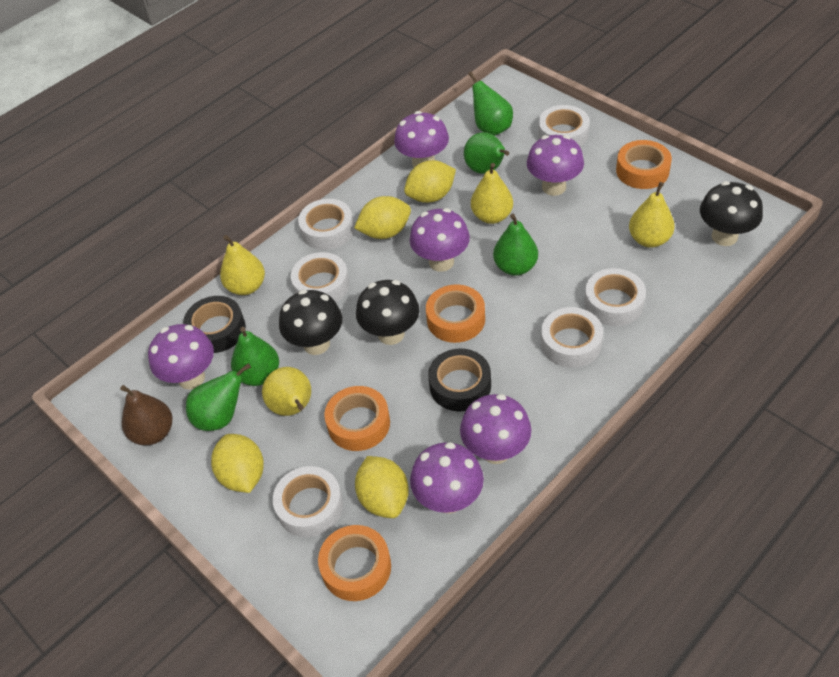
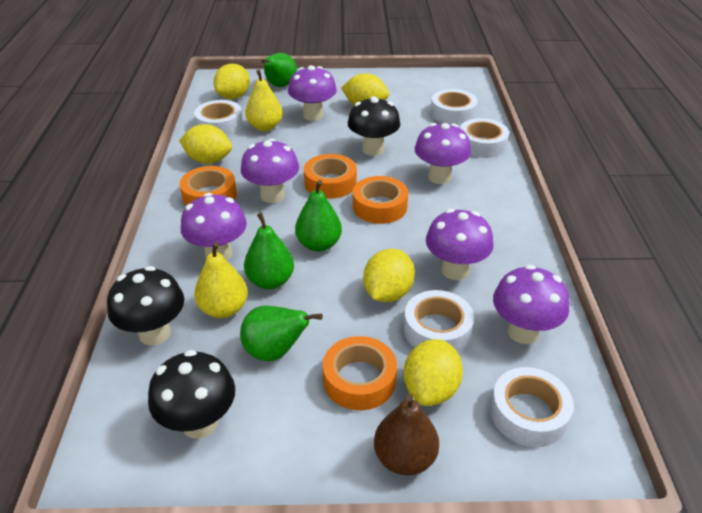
black tape: [183,296,246,353] [428,348,491,411] = 2 -> none = 0
green pear: [186,363,251,431] [231,327,279,386] [464,132,509,174] [468,72,513,136] [493,214,538,276] = 5 -> [240,306,323,361] [244,213,294,289] [261,53,297,87] [295,180,342,251] = 4
white tape: [273,466,343,537] [291,252,349,302] [298,199,354,250] [538,105,590,147] [541,307,603,368] [584,268,646,326] = 6 -> [194,100,243,136] [404,290,474,353] [431,89,477,125] [460,118,509,158] [490,367,574,447] = 5
yellow lemon: [211,434,264,493] [354,196,411,239] [355,456,409,518] [404,160,456,203] = 4 -> [179,124,232,164] [213,64,250,99] [341,73,389,105] [363,249,415,302] [404,339,463,406] = 5
yellow pear: [220,235,265,295] [262,367,311,416] [471,163,513,224] [629,182,675,248] = 4 -> [194,242,248,318] [246,70,283,131] = 2

